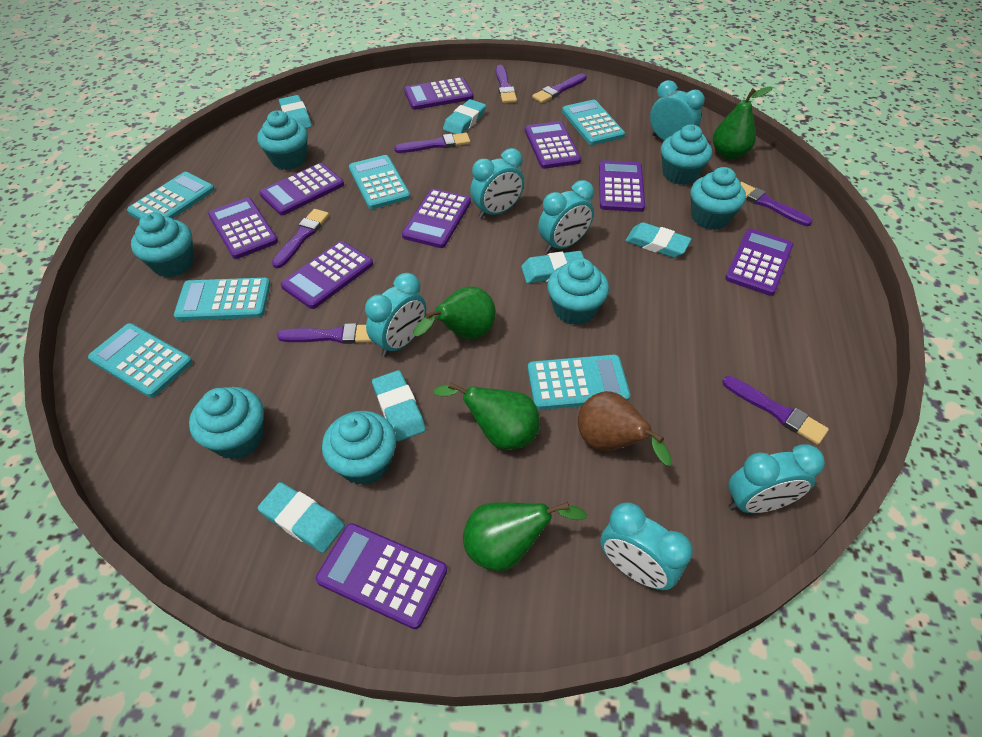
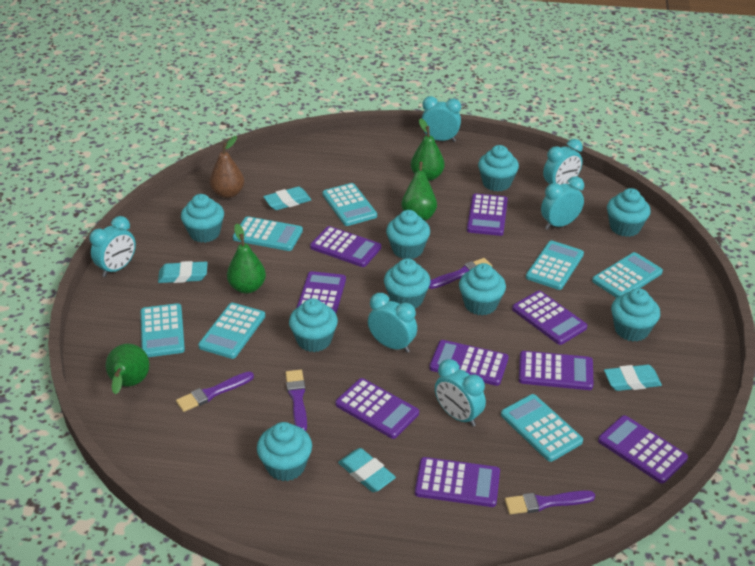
purple brush: [272,209,329,268] [277,323,372,344] [394,133,470,153] [496,65,517,103] [532,73,587,103] [722,376,829,445] [740,182,813,226] = 7 -> [176,372,254,412] [286,370,307,431] [429,258,492,289] [505,490,595,514] = 4
turquoise calculator: [88,323,193,398] [127,172,215,220] [174,278,271,321] [349,155,411,209] [528,355,630,410] [562,100,625,145] = 6 -> [141,303,185,357] [198,303,265,359] [233,216,303,251] [322,183,377,226] [501,394,583,462] [526,241,584,290] [592,252,663,298] = 7
turquoise cupcake: [131,212,194,277] [189,387,264,460] [258,110,308,170] [322,411,397,485] [547,258,609,325] [661,124,712,185] [691,167,746,230] = 7 -> [181,194,224,243] [257,422,312,481] [289,298,338,352] [384,258,431,308] [386,210,430,259] [459,263,506,315] [478,145,519,192] [607,188,651,237] [611,288,660,341] = 9
turquoise eraser: [257,482,345,553] [279,95,312,128] [372,370,426,441] [443,99,486,134] [521,251,584,283] [625,222,691,258] = 6 -> [158,261,208,283] [263,187,312,210] [338,448,396,492] [604,365,662,391] = 4

